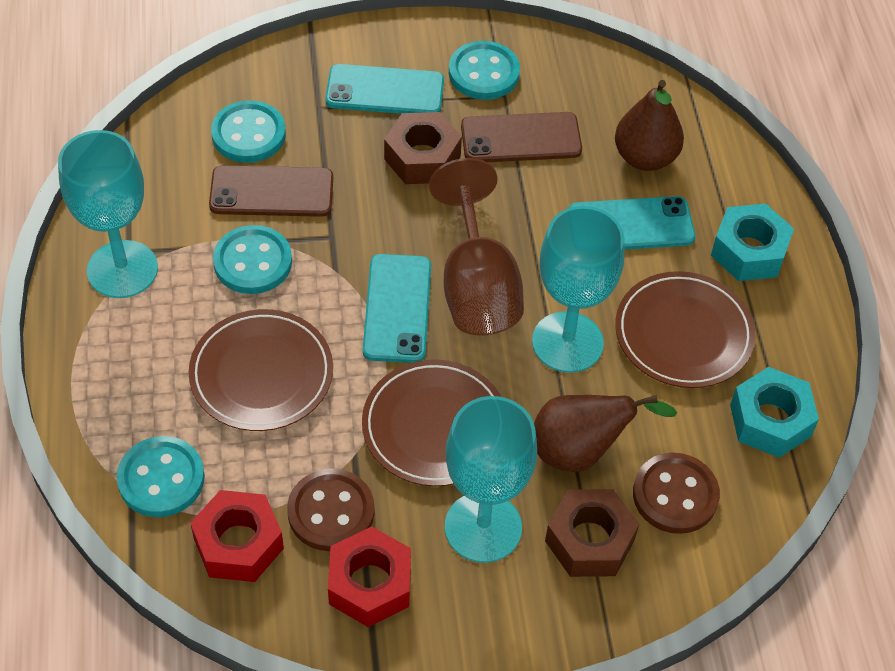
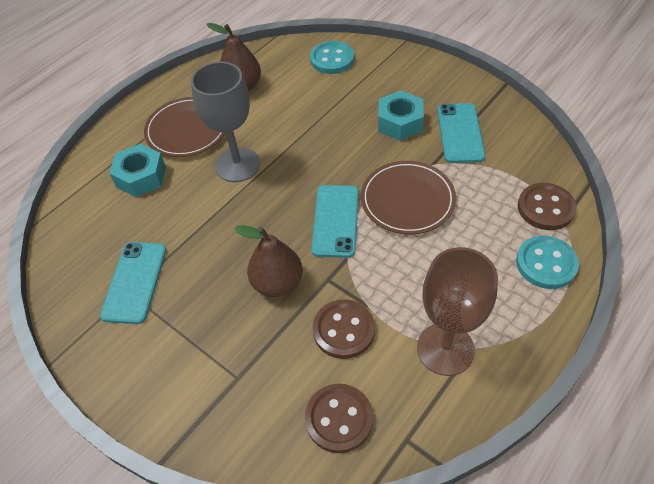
brown button: [287,468,375,551] [633,453,720,534] = 2 -> [305,384,373,453] [313,299,375,359] [518,183,576,230] = 3
brown nut: [384,112,462,184] [545,489,639,577] = 2 -> none = 0
brown phone: [209,165,333,217] [461,112,582,162] = 2 -> none = 0
brown plate: [189,309,333,431] [362,359,501,486] [615,271,756,388] = 3 -> [144,97,225,157] [361,161,456,234] = 2
grey goblet: none = 0 -> [191,62,260,182] = 1
red nut: [190,490,284,582] [328,527,411,627] = 2 -> none = 0
turquoise button: [116,436,205,517] [211,100,286,163] [213,225,292,294] [449,41,520,100] = 4 -> [310,41,354,74] [516,236,579,289] = 2
turquoise goblet: [58,130,158,298] [445,396,537,563] [532,206,624,373] = 3 -> none = 0

